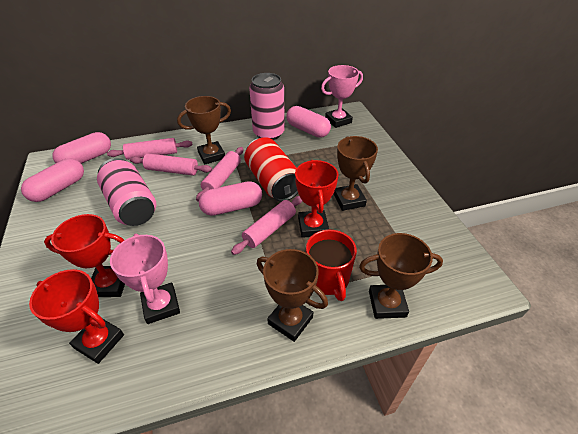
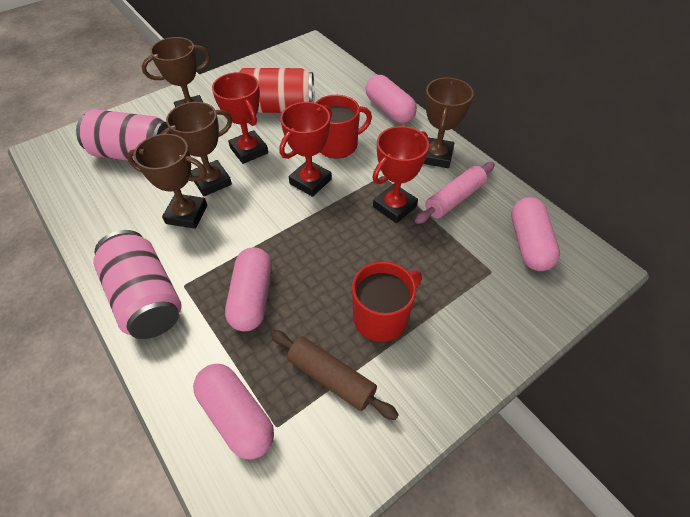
brown rolling pin: none = 0 -> [270,330,399,420] = 1
pink rolling pin: [107,138,193,160] [130,153,212,175] [196,147,243,202] [231,196,302,255] = 4 -> [415,162,495,224] = 1
pink trophy: [110,234,180,324] [321,65,363,128] = 2 -> none = 0
red mug: [306,230,357,301] = 1 -> [315,95,372,159] [352,261,422,342] = 2

